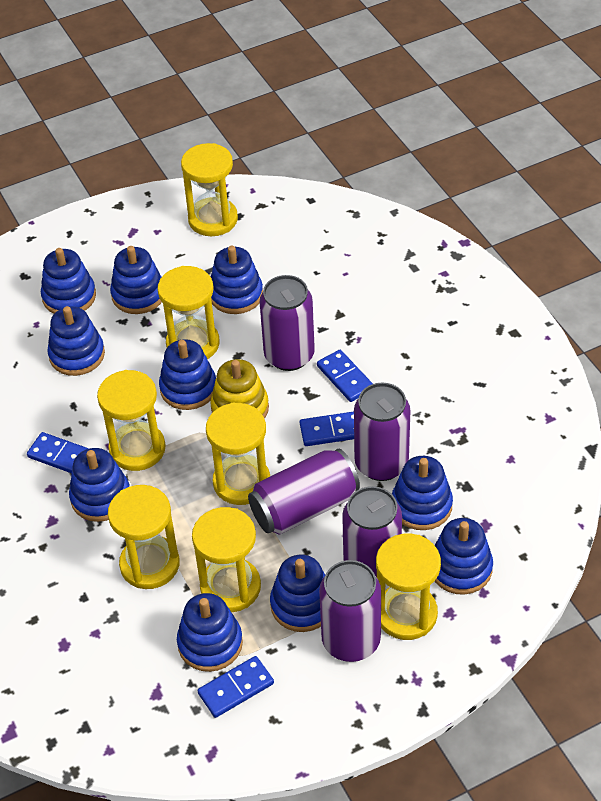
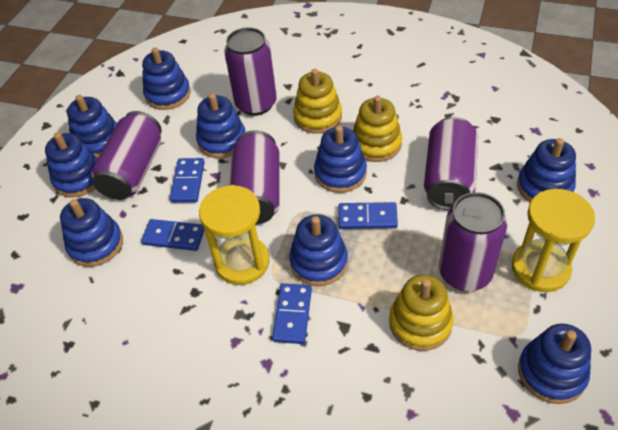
blue stacking toy: [41,248,96,314] [47,306,105,376] [69,448,129,522] [110,246,162,314] [159,339,216,410] [177,593,243,672] [211,246,263,314] [270,555,325,632] [392,456,453,530] [435,518,493,595] = 10 -> [45,132,98,198] [60,198,123,267] [67,95,117,158] [142,47,191,110] [196,93,245,158] [289,214,348,286] [314,126,367,193] [517,138,576,202] [518,324,591,404] = 9
yellow hourglass: [97,370,166,471] [108,485,180,589] [158,266,220,359] [181,143,238,236] [192,507,261,612] [206,402,270,505] [376,534,441,640] = 7 -> [199,185,269,285] [512,189,595,292] = 2
yellow stacking toy: [210,359,269,419] = 1 -> [293,69,342,134] [353,96,402,162] [389,275,454,351] = 3

